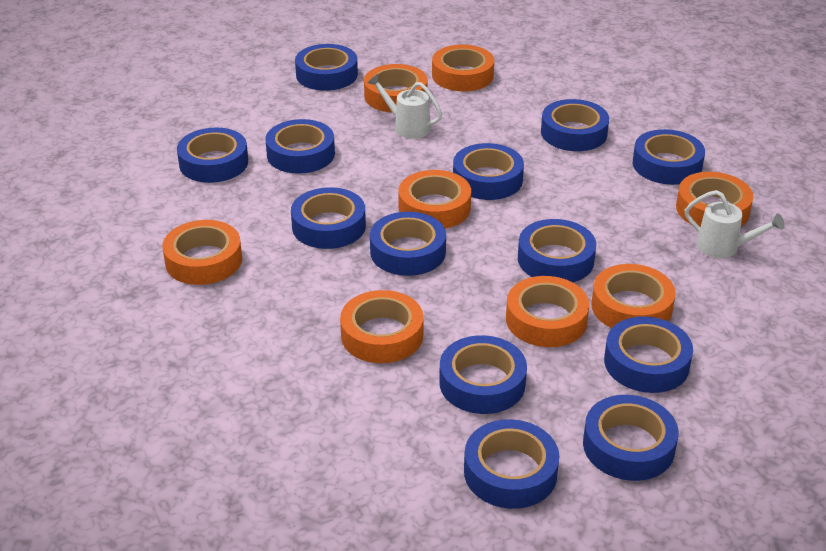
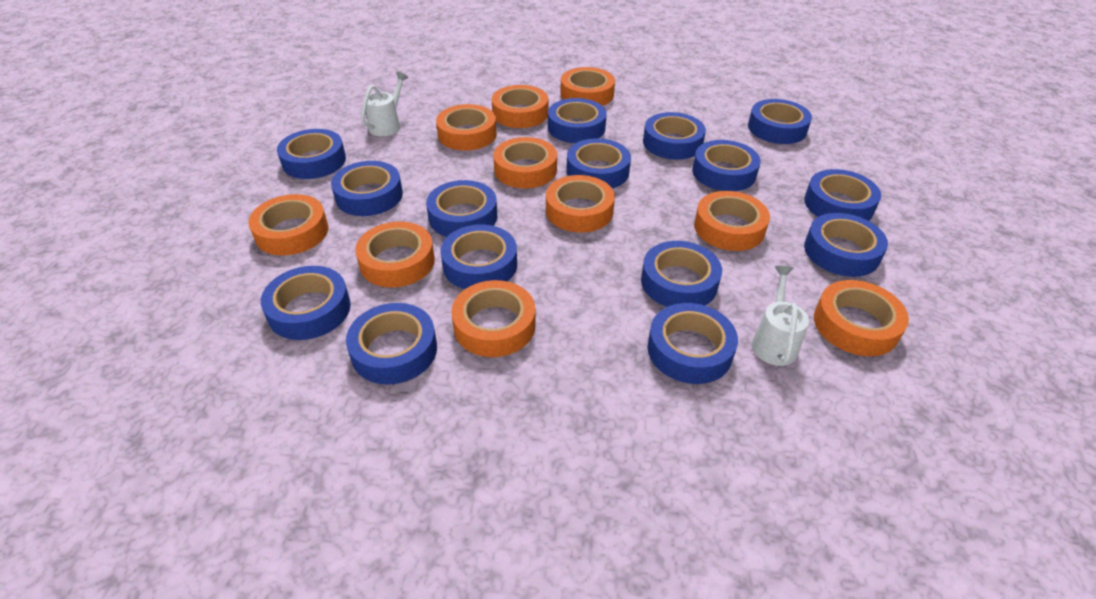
blue tape: [177,128,248,183] [265,119,335,174] [291,187,366,249] [295,44,358,91] [370,212,446,276] [439,335,527,414] [453,143,524,200] [464,419,559,509] [518,219,596,282] [541,99,609,151] [583,395,679,481] [604,316,693,393] [633,129,705,185] = 13 -> [261,266,351,340] [277,129,346,179] [331,161,403,216] [346,303,437,385] [426,180,497,237] [440,224,517,289] [548,98,607,143] [566,138,631,188] [641,241,722,307] [643,112,706,160] [647,303,738,384] [692,140,761,191] [748,99,812,144] [804,169,881,221] [804,213,888,277] = 15
orange tape: [162,220,242,285] [340,290,424,363] [364,64,428,112] [398,170,471,229] [432,45,494,91] [506,276,589,347] [591,264,676,328] [676,172,753,227] = 8 -> [248,194,328,256] [355,222,435,287] [436,104,497,151] [451,280,536,357] [492,85,548,128] [493,137,557,189] [546,175,615,233] [560,67,615,106] [694,191,770,251] [814,280,909,356] = 10

